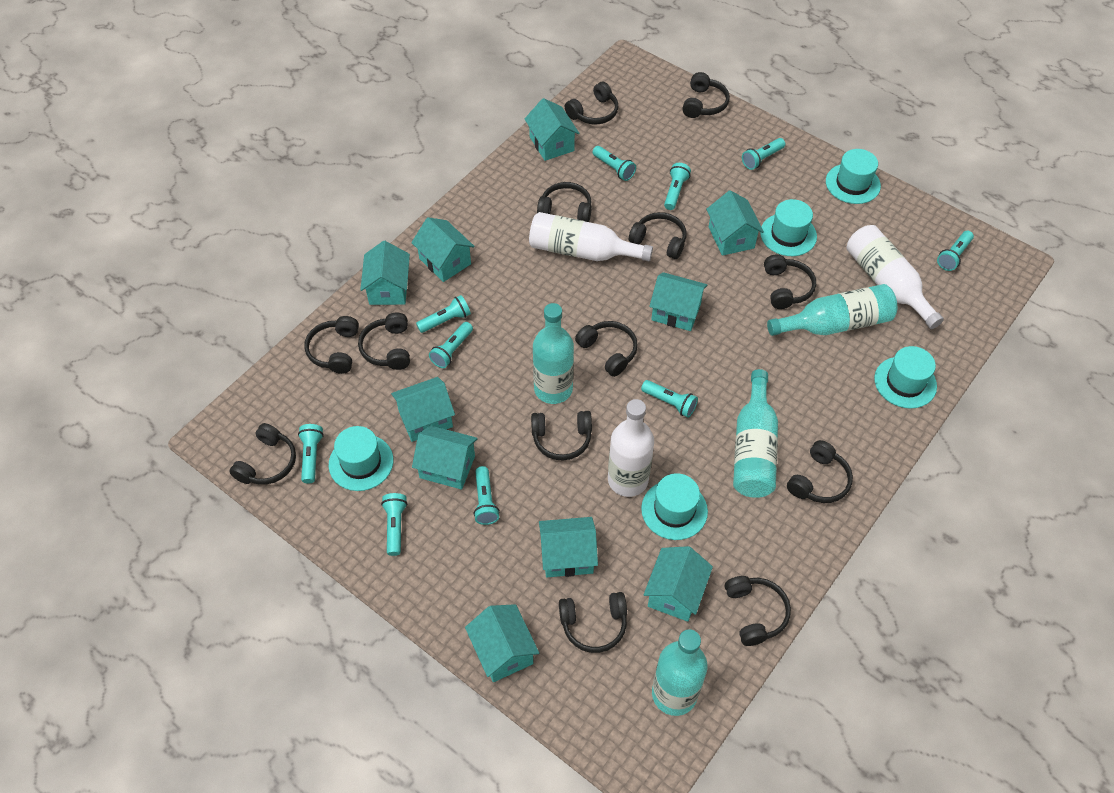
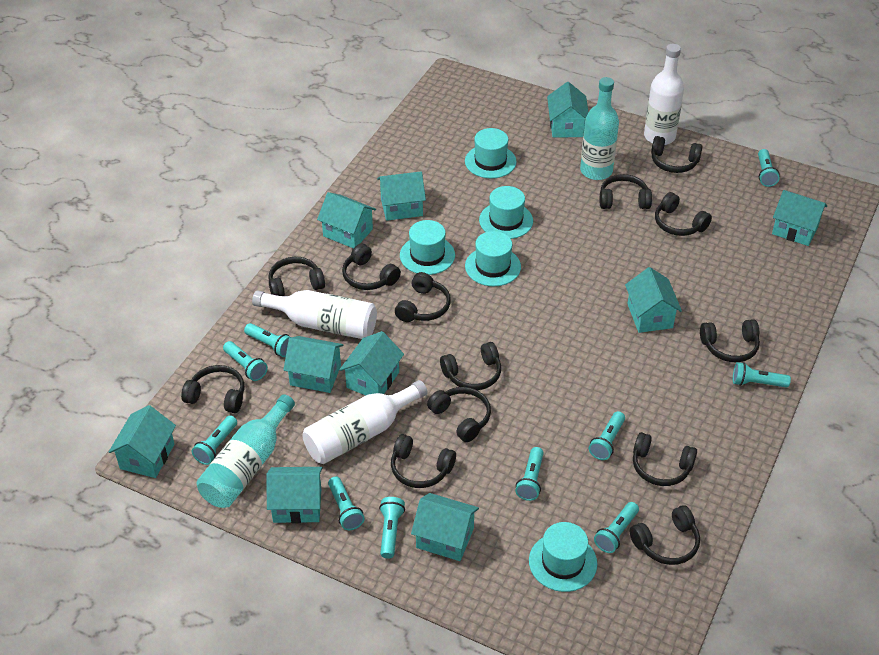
turquoise bottle: [533,303,574,404] [652,629,707,716] [733,369,778,498] [767,284,897,336] = 4 -> [196,394,295,508] [580,77,619,180] = 2

